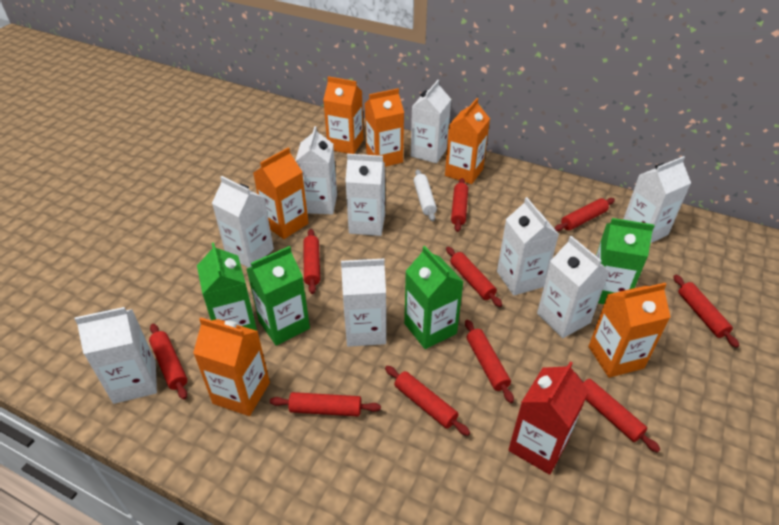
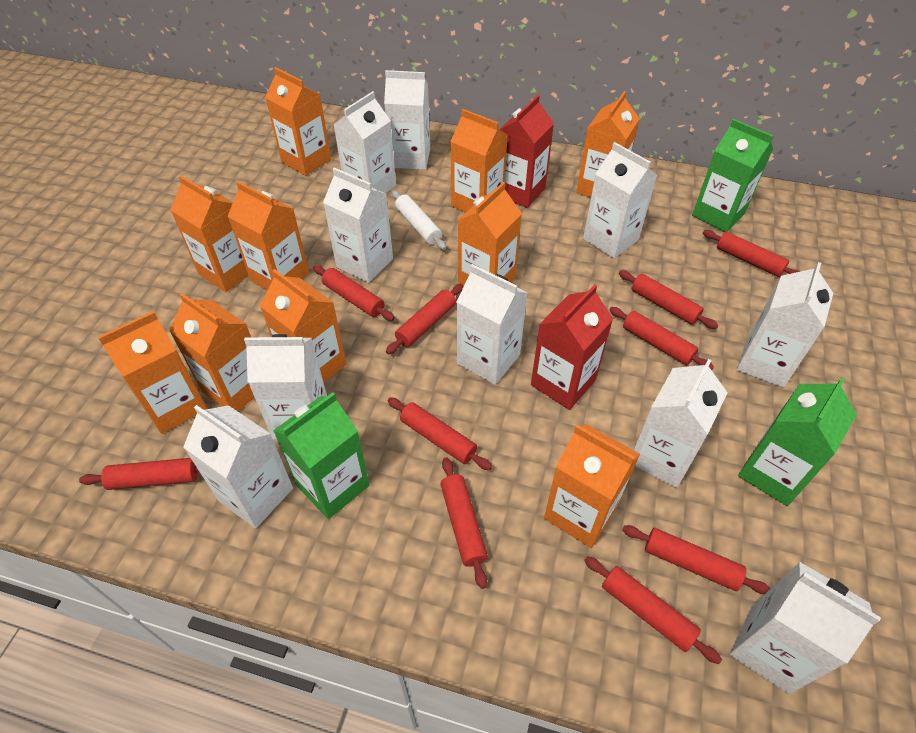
green carton: [197,242,257,331] [247,246,310,346] [404,246,464,349] [596,218,654,304] = 4 -> [273,392,370,519] [692,119,773,232] [738,378,857,506] = 3
orange carton: [193,318,270,416] [253,148,309,239] [323,76,364,154] [365,88,404,167] [445,98,490,184] [589,283,670,378] = 6 -> [98,311,208,434] [169,293,255,411] [170,175,249,292] [227,181,309,290] [260,269,347,382] [265,67,331,176] [451,109,508,213] [458,182,522,287] [544,424,640,548] [576,91,640,198] = 10
red carton: [508,361,589,475] = 1 -> [499,95,554,208] [531,284,613,410] = 2
white carton: [75,307,157,404] [212,176,274,268] [295,126,337,215] [341,259,386,347] [345,154,385,236] [411,80,451,163] [497,197,559,296] [537,236,609,338] [623,156,691,243] = 9 -> [183,405,293,528] [244,334,327,440] [323,168,393,283] [333,91,396,193] [384,70,430,170] [457,264,528,385] [583,142,657,258] [634,359,728,488] [730,562,881,694] [737,262,833,388] = 10

